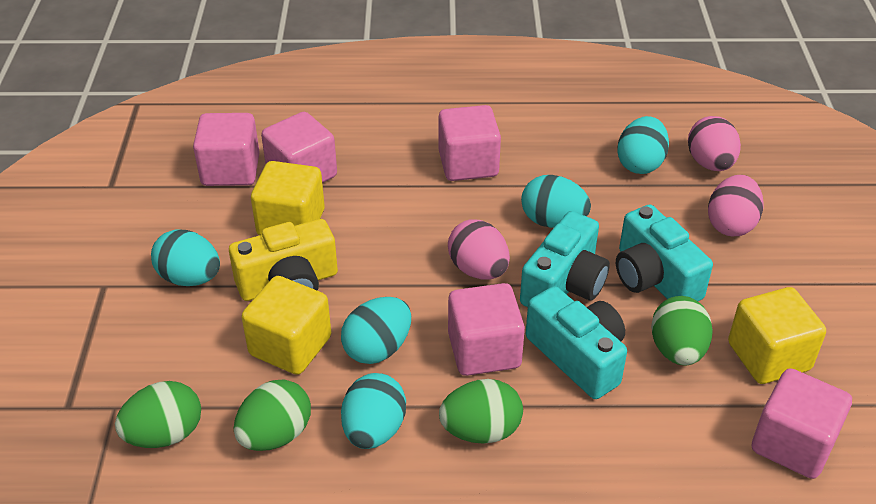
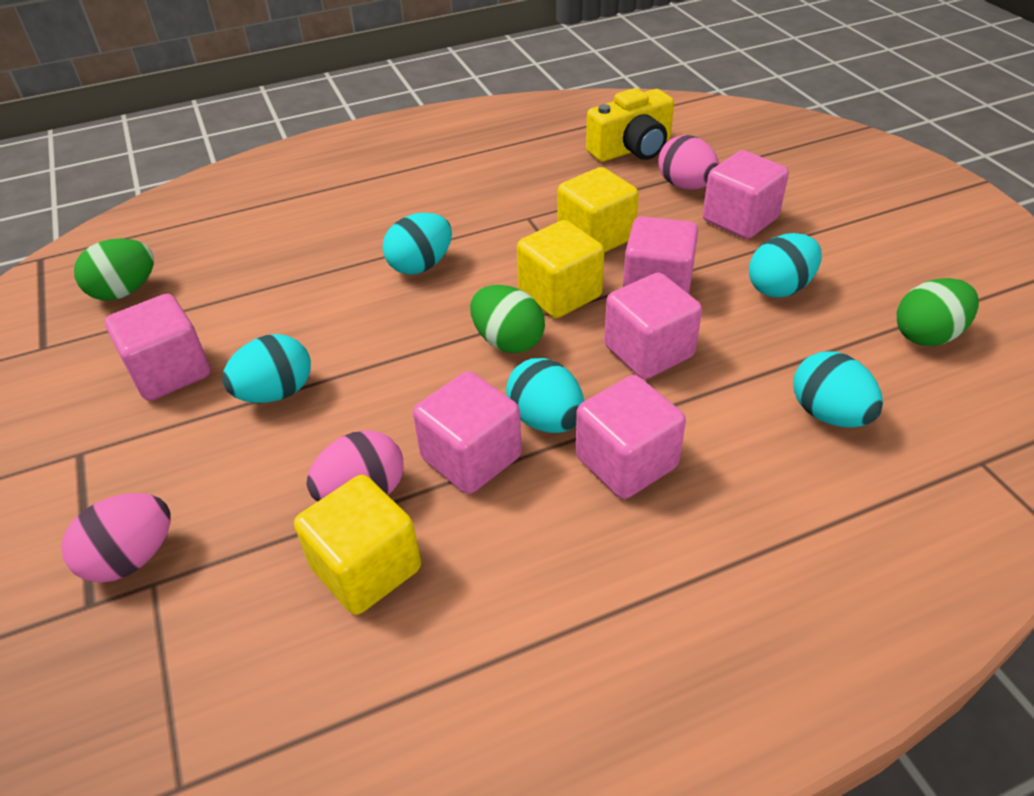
green egg: [115,381,201,448] [234,379,311,451] [439,379,523,444] [651,296,713,365] = 4 -> [74,238,154,300] [470,285,545,353] [897,278,979,346] = 3
pink cube: [193,113,260,186] [261,112,337,183] [438,105,501,181] [448,283,525,376] [752,368,852,479] = 5 -> [105,294,210,401] [413,371,522,494] [576,375,686,499] [604,273,702,379] [623,216,699,294] [703,150,789,239] = 6
turquoise camera: [520,211,610,307] [526,286,627,399] [616,204,713,301] = 3 -> none = 0

